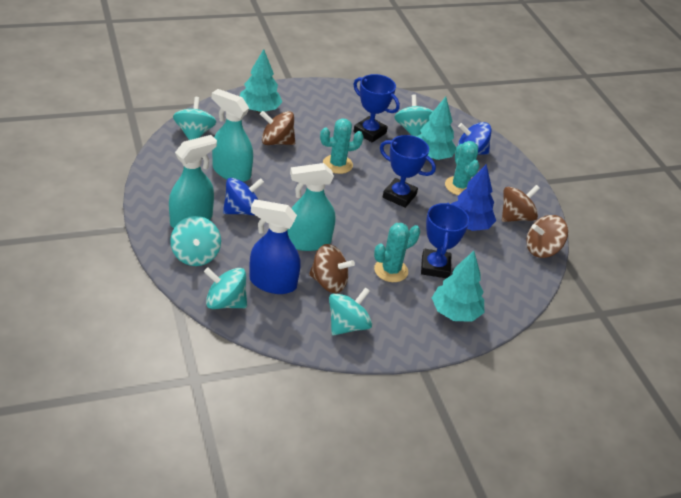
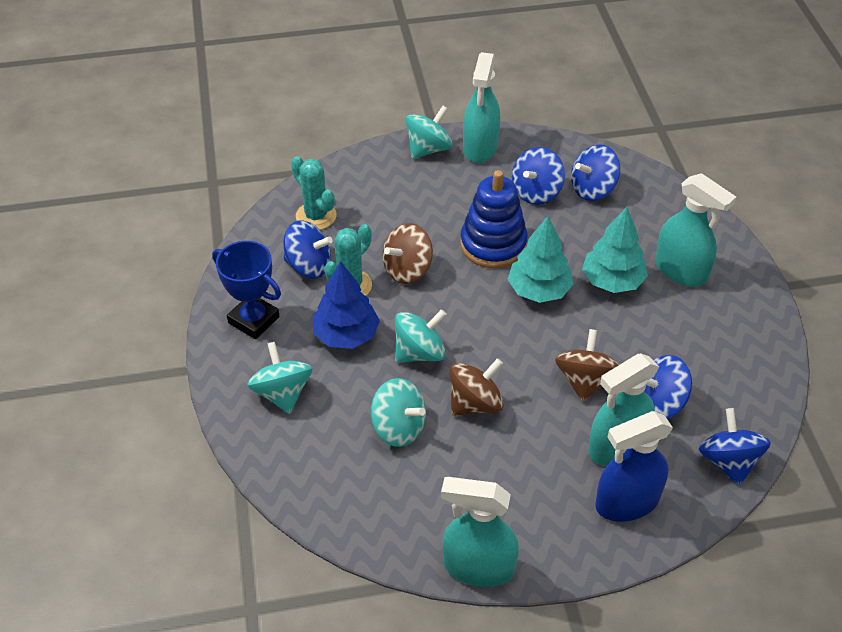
blue spinning top: [223,178,264,215] [457,122,492,155] = 2 -> [283,220,333,279] [512,147,565,205] [571,145,620,201] [644,355,692,419] [699,408,771,486] = 5
blue stacking toy: none = 0 -> [460,170,528,268] = 1
blue trophy: [353,74,400,142] [380,135,436,208] [421,203,469,278] = 3 -> [212,241,281,339] = 1
brown spinning top: [260,111,295,145] [309,244,355,293] [502,185,540,222] [526,215,568,258] = 4 -> [383,223,433,284] [450,358,504,416] [555,329,619,402] = 3
turquoise cactus: [320,118,364,174] [374,223,420,282] [445,141,479,195] = 3 -> [291,156,336,230] [324,224,372,296] = 2
turquoise spinning top: [170,216,221,266] [173,97,216,140] [204,268,247,309] [329,287,372,335] [394,94,433,137] = 5 -> [247,342,312,414] [371,378,426,447] [395,309,446,363] [406,106,453,159] = 4
turquoise spray bottle: [169,135,217,228] [212,89,253,182] [287,163,335,251] = 3 -> [441,477,519,587] [463,52,500,163] [588,353,659,466] [655,173,736,287] = 4
turquoise tree: [240,49,282,113] [416,97,456,160] [432,251,484,322] = 3 -> [507,216,574,303] [582,207,648,293] = 2

